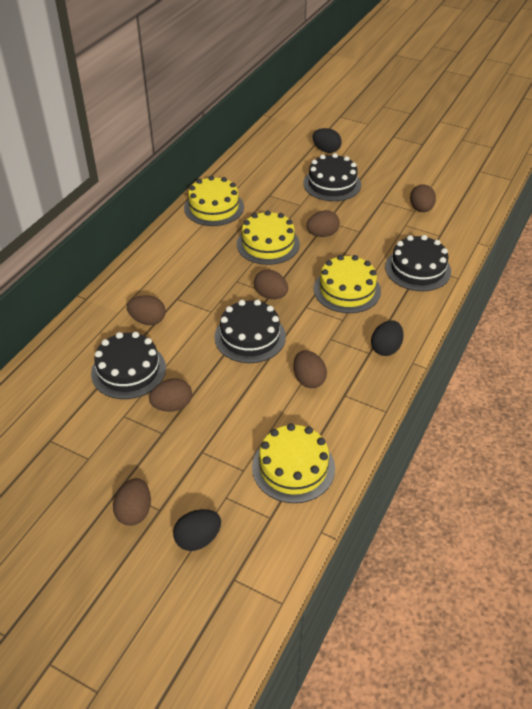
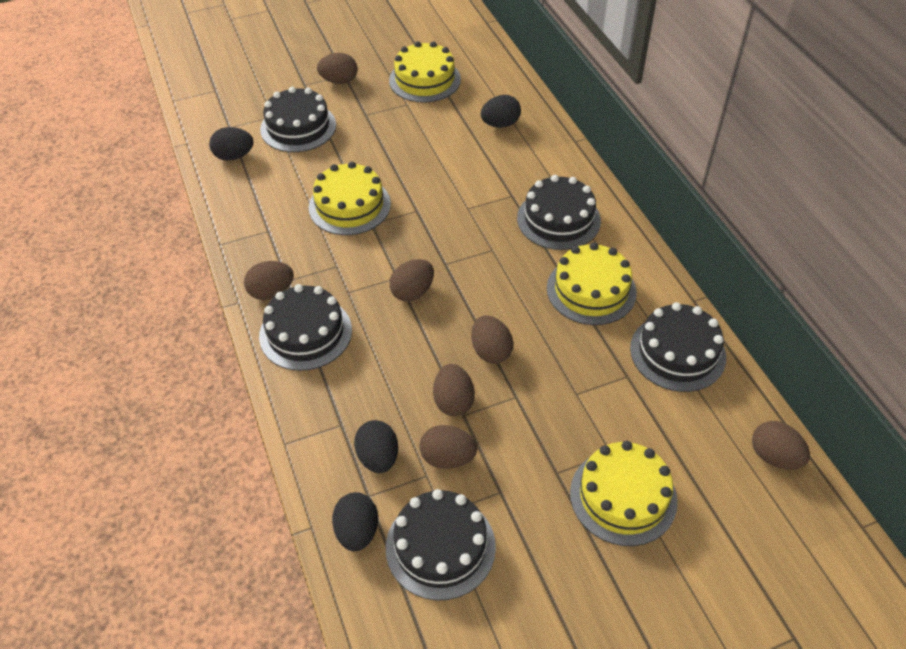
black cake: [91,332,166,399] [214,299,286,363] [303,153,361,201] [385,235,451,291] = 4 -> [259,284,352,371] [260,87,336,152] [386,489,496,600] [517,175,601,250] [630,302,726,392] = 5
black egg: [173,509,221,551] [313,128,342,153] [371,320,404,356] = 3 -> [209,127,254,161] [332,492,378,551] [354,420,398,473] [481,95,521,128] = 4

